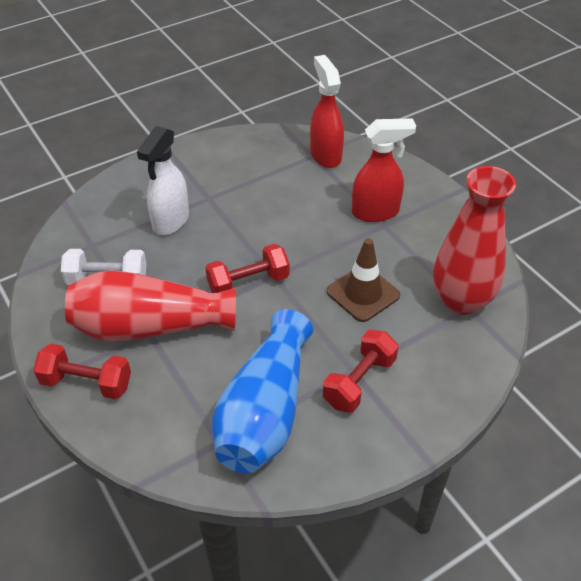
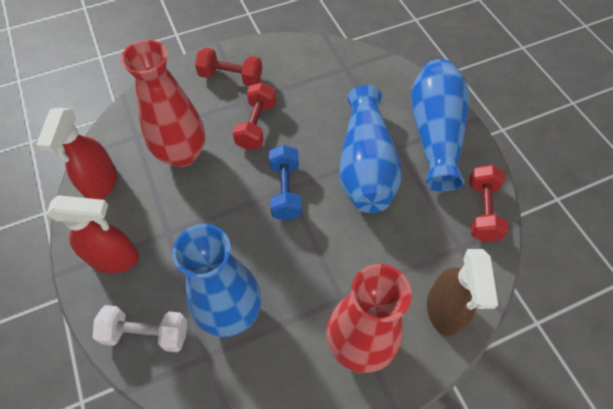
blue dumbbell: none = 0 -> [269,145,302,221] = 1
blue vase: [211,309,313,473] = 1 -> [172,224,261,337] [339,85,402,213] [411,59,469,191] = 3
brown spray bottle: none = 0 -> [427,249,498,336] = 1
brown traffic cone: [327,238,400,322] = 1 -> none = 0
white spray bottle: [137,126,189,235] = 1 -> none = 0

